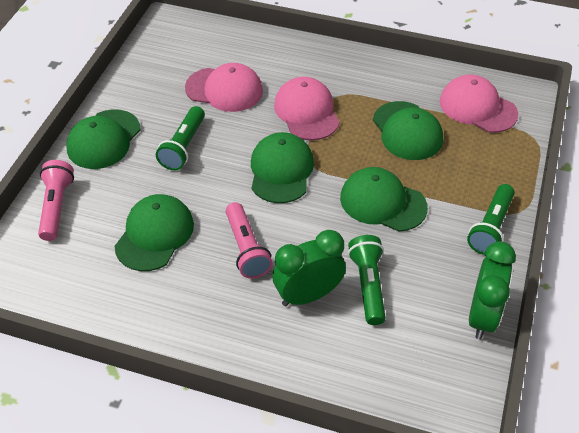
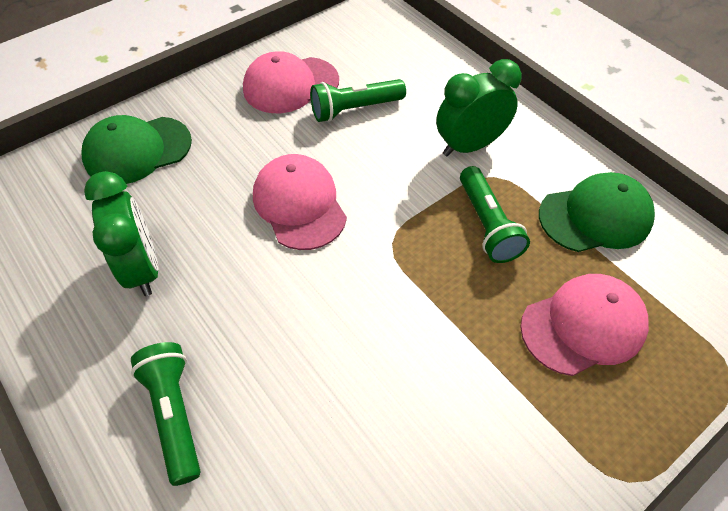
green cap: [66,109,140,169] [114,194,194,271] [251,132,314,203] [340,167,428,232] [373,101,443,160] = 5 -> [81,115,192,184] [539,172,655,252] = 2
pink flashlight: [38,160,74,241] [226,202,272,279] = 2 -> none = 0

